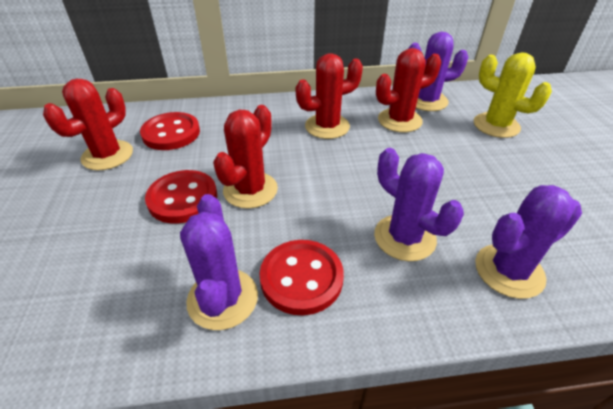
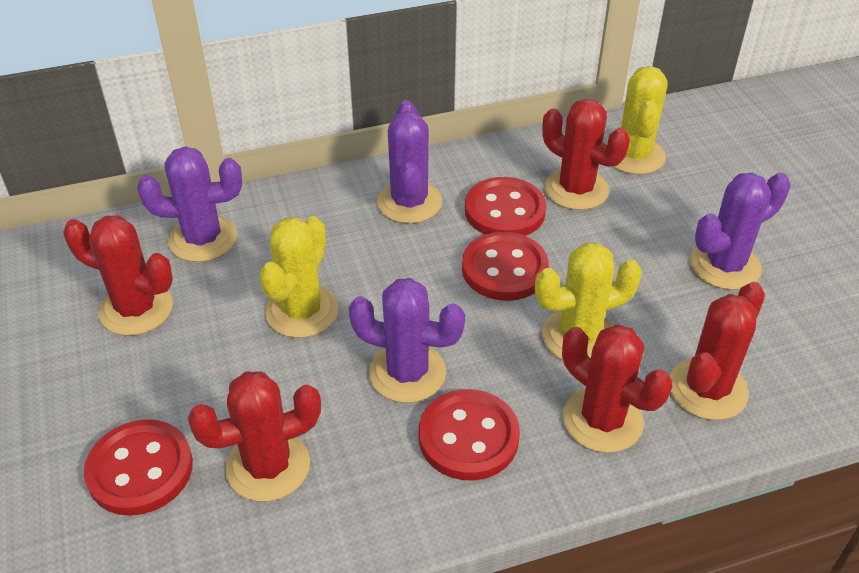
red button: [140,112,200,150] [145,170,217,224] [259,240,344,315] = 3 -> [84,419,193,516] [419,389,520,480] [462,232,549,301] [465,177,546,236] = 4
red cactus: [43,78,133,171] [213,105,278,209] [296,53,363,139] [376,48,441,132] = 4 -> [63,215,173,336] [188,371,321,502] [542,99,630,210] [562,324,672,453] [670,282,765,420] = 5
yellow cactus: [474,52,552,138] = 1 -> [259,216,338,338] [535,242,642,360] [606,66,668,175] = 3

